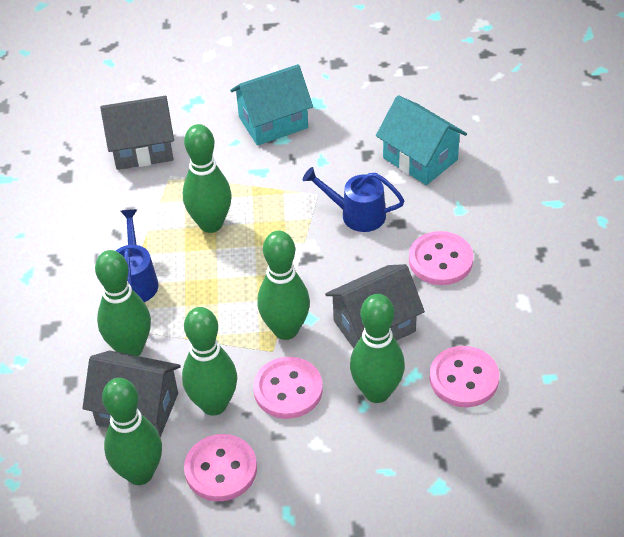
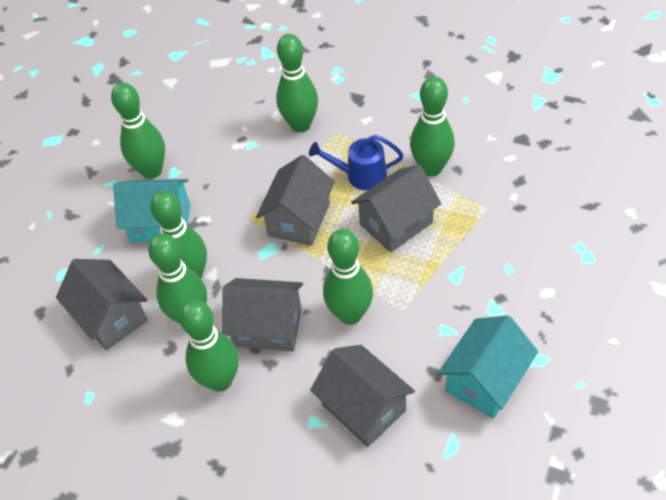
blue watering can: [116,209,159,302] [303,167,405,232] = 2 -> [309,135,403,190] = 1
green bowling pin: [95,250,151,356] [102,378,162,485] [182,307,237,416] [183,124,231,233] [257,231,310,340] [350,294,405,403] = 6 -> [111,82,165,179] [148,233,207,324] [150,190,207,279] [179,300,239,392] [276,34,318,132] [323,229,373,325] [410,76,455,176] = 7
grey house: [83,351,181,438] [100,96,174,170] [325,264,425,348] = 3 -> [56,259,148,351] [222,278,303,351] [256,155,335,246] [310,345,415,447] [351,165,441,253] = 5
pink button: [184,434,257,501] [253,357,323,419] [409,231,473,285] [430,346,499,407] = 4 -> none = 0

